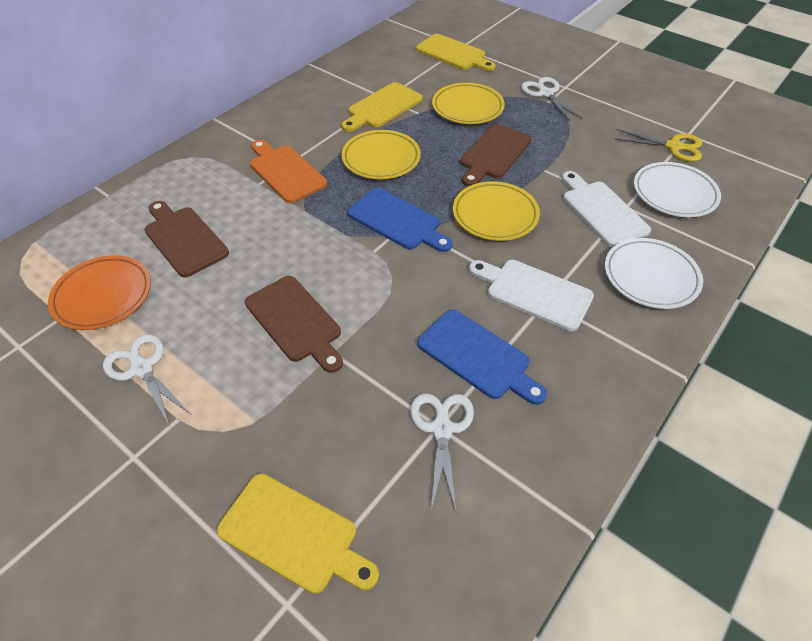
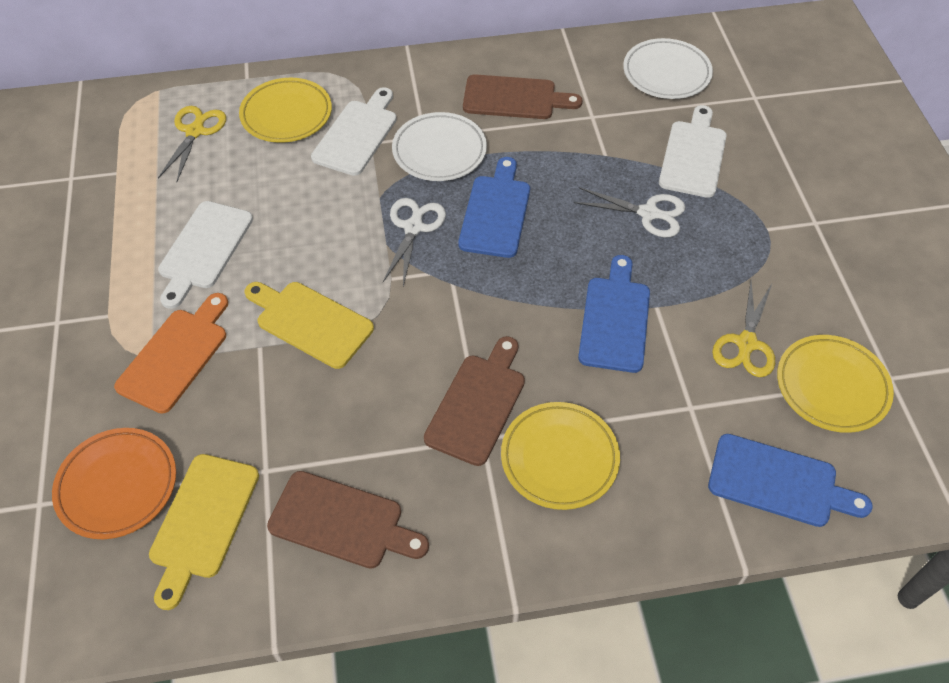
blue cutting board: [347,188,453,252] [417,309,547,405] = 2 -> [458,157,530,258] [578,255,650,373] [708,434,873,527] = 3
white cutting board: [469,260,594,331] [562,171,651,247] = 2 -> [158,201,253,309] [311,87,397,176] [659,105,727,198] = 3
white scissors: [103,334,190,426] [410,393,474,511] [521,77,583,121] = 3 -> [383,198,446,286] [574,187,685,238] = 2
yellow cutting board: [217,474,379,594] [341,82,423,132] [416,34,496,71] = 3 -> [149,454,259,610] [244,282,374,369] = 2
yellow scissors: [614,129,702,162] = 1 -> [158,106,226,181] [712,281,775,377] = 2

